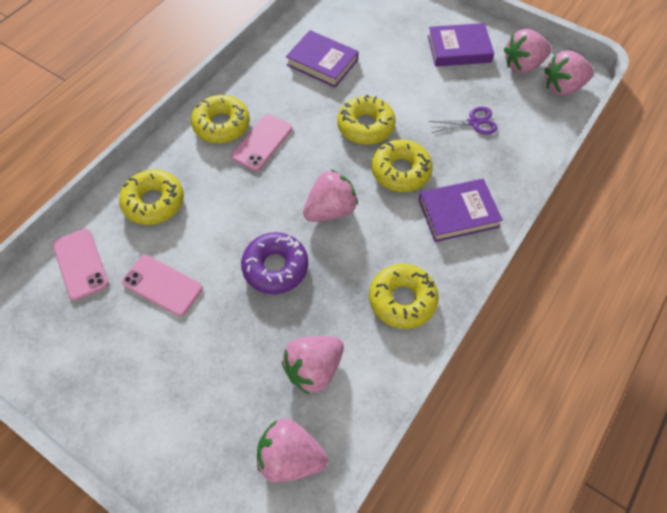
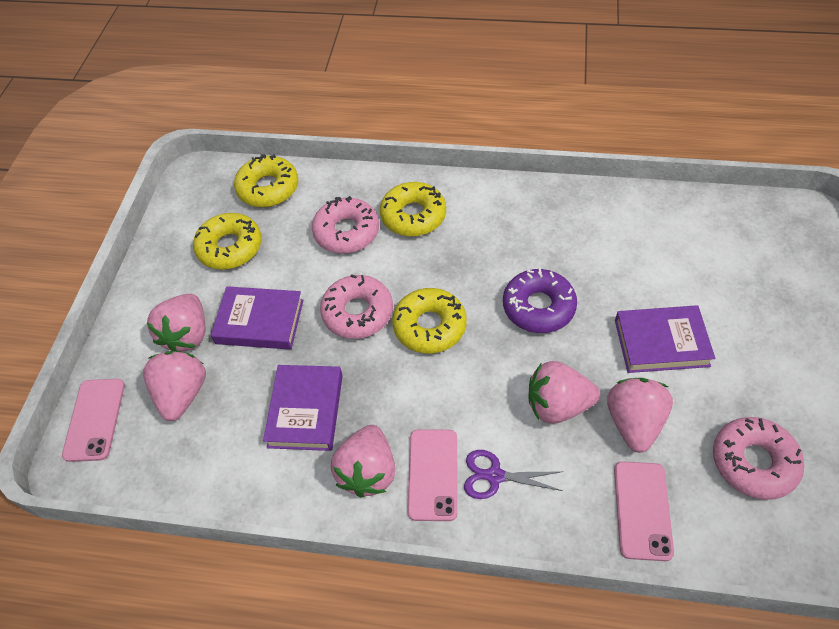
pink donut: none = 0 -> [312,196,379,253] [320,274,393,339] [713,417,804,500] = 3
yellow donut: [119,170,184,225] [191,95,250,144] [337,95,396,145] [369,264,439,329] [371,139,433,192] = 5 -> [193,213,262,270] [234,154,298,207] [380,182,446,236] [392,288,467,353] = 4

